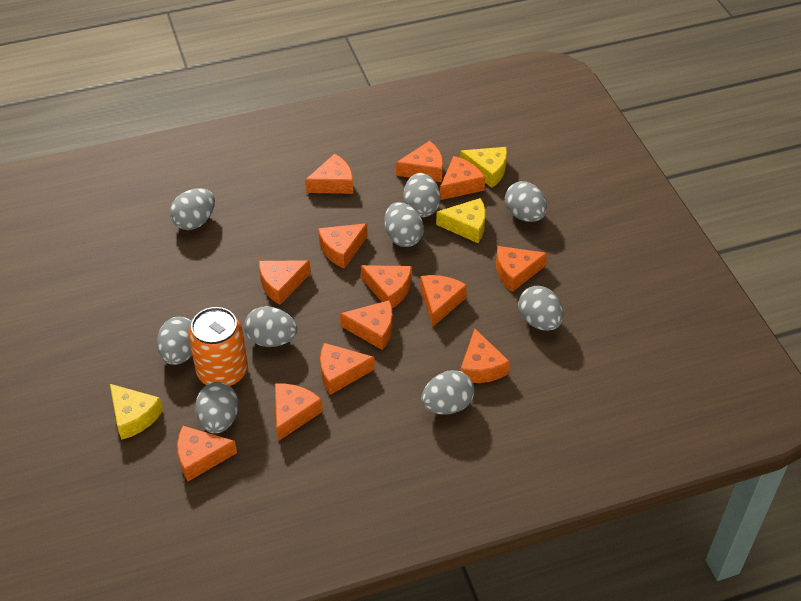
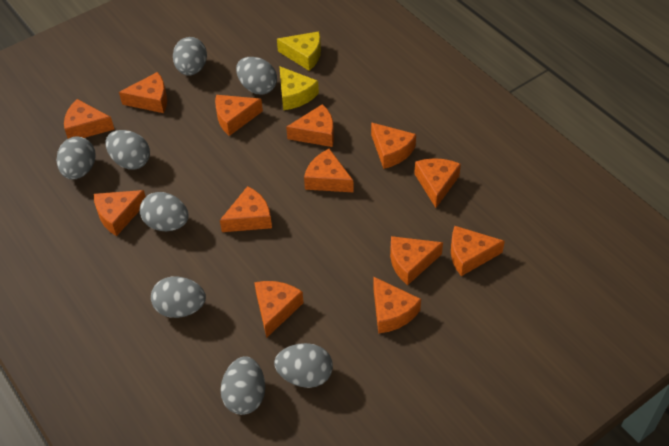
grey egg: [157,317,192,365] [170,188,215,230] [195,382,239,434] [244,306,297,347] [384,202,424,247] [404,173,441,217] [422,370,475,414] [505,181,547,222] [518,286,563,331] = 9 -> [57,136,96,179] [105,130,150,170] [140,192,189,231] [151,277,206,318] [173,37,207,76] [220,356,265,415] [236,57,277,95] [274,343,333,388] = 8
orange can: [188,307,248,386] = 1 -> none = 0
yellow cheese: [110,384,163,440] [436,198,485,243] [460,147,507,188] = 3 -> [277,31,321,71] [279,66,319,110] = 2

